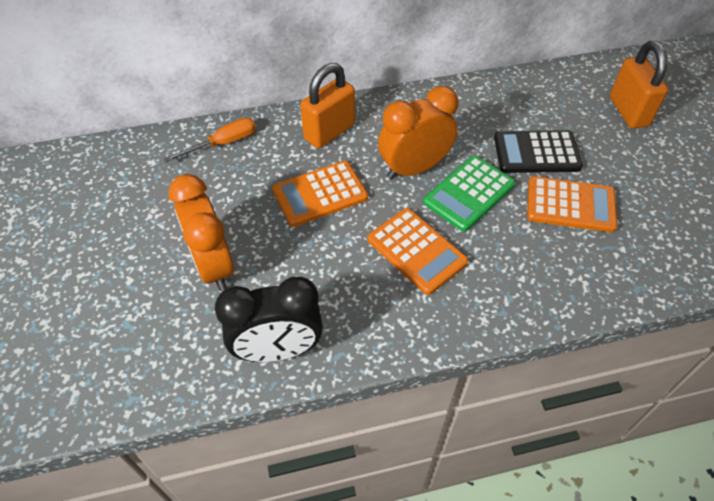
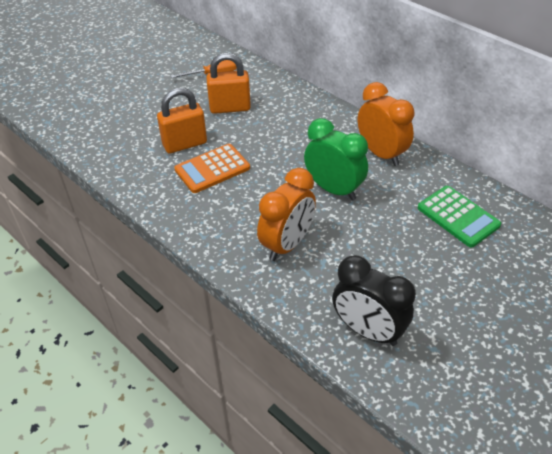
black calculator: [494,130,583,173] = 1 -> none = 0
green clock: none = 0 -> [304,118,368,200] = 1
orange calculator: [272,161,368,227] [367,208,468,295] [527,176,618,232] = 3 -> [174,144,250,193] = 1

